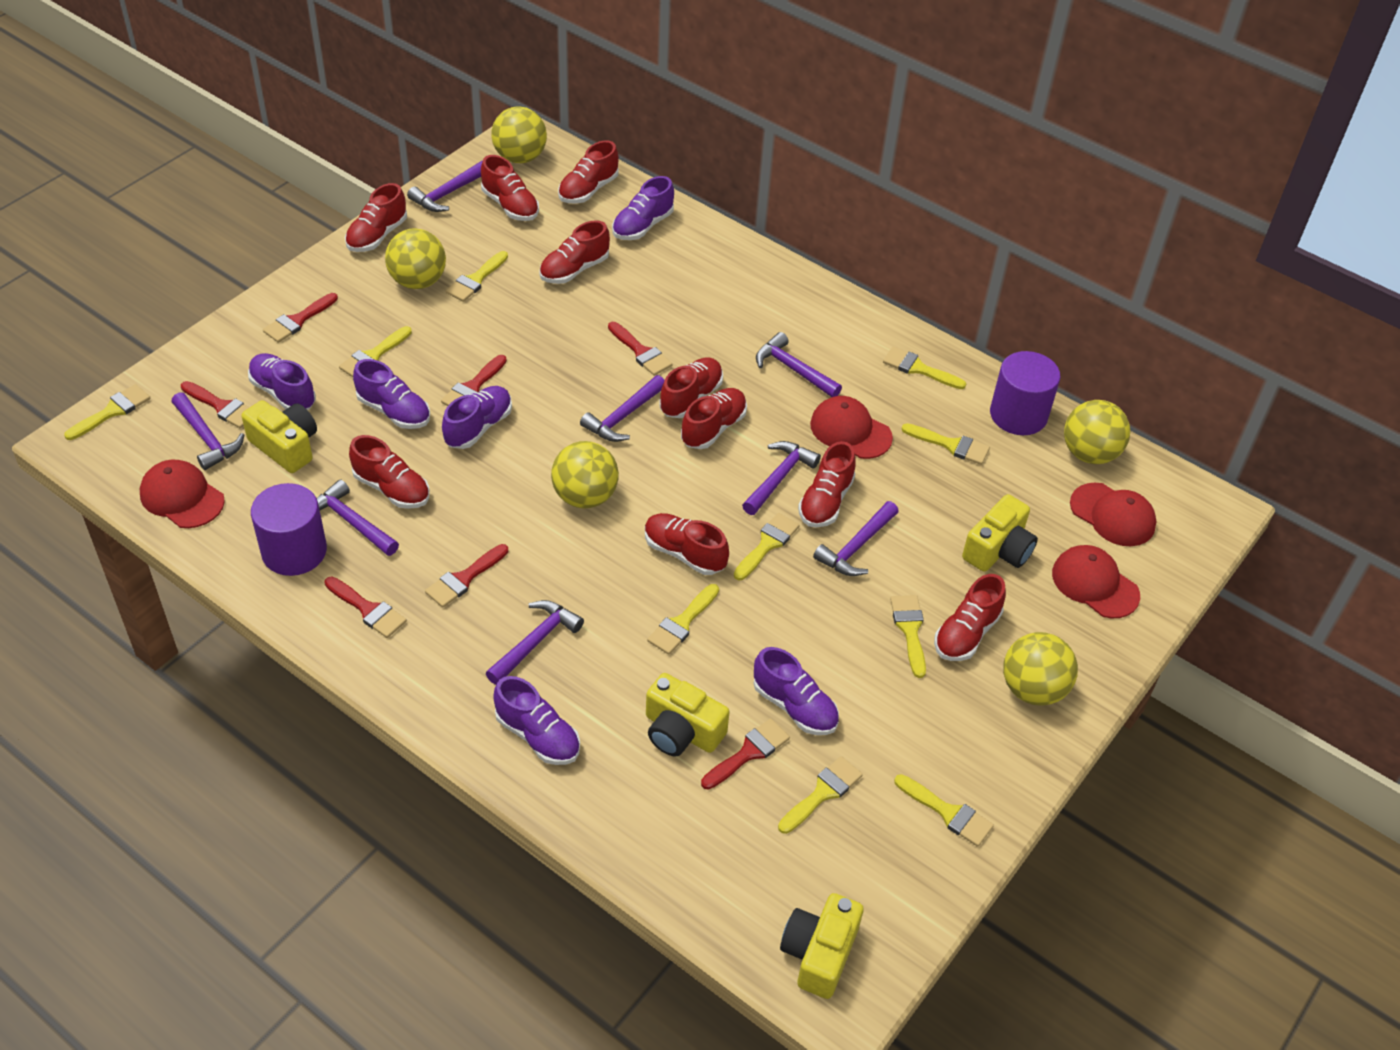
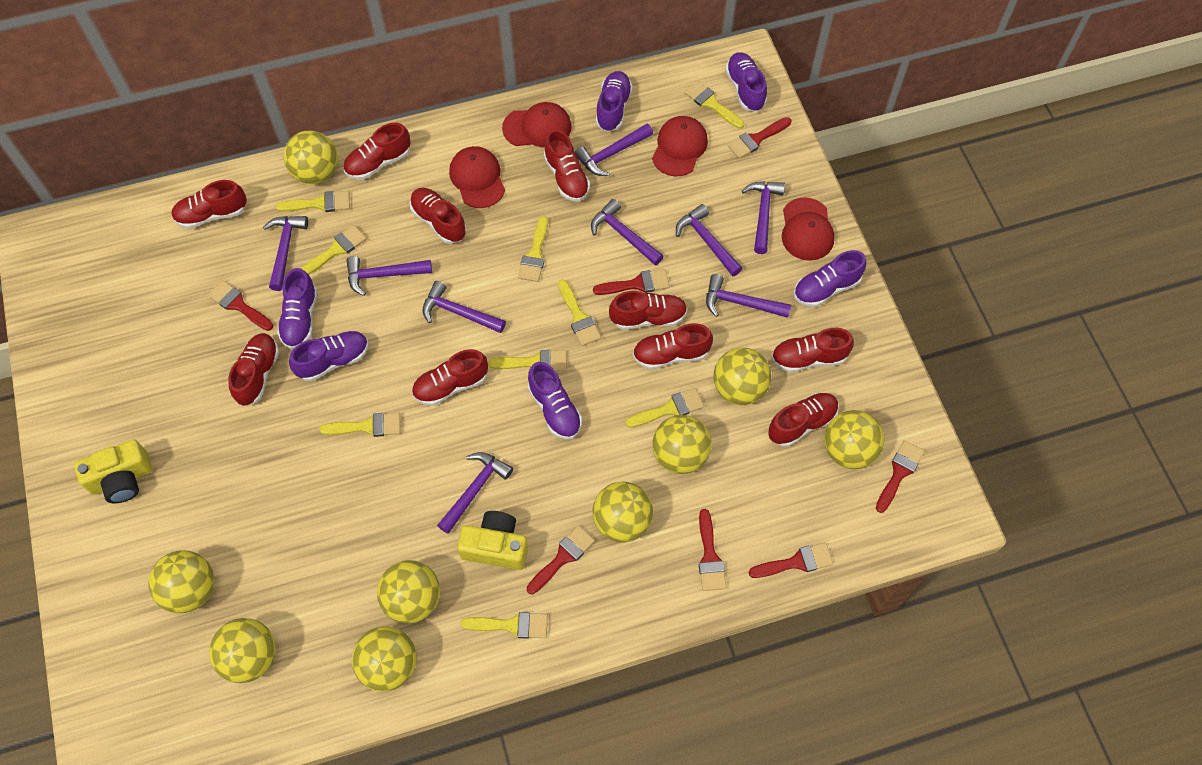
purple cylinder: [251,483,327,576] [990,351,1060,435] = 2 -> none = 0
purple hammer: [171,392,244,470] [317,479,399,556] [407,161,482,212] [486,600,584,685] [580,375,665,442] [742,441,821,515] [756,332,842,397] [813,501,899,576] = 8 -> [263,216,308,291] [347,256,432,296] [423,281,506,333] [437,452,513,534] [575,124,653,176] [591,199,664,266] [676,204,743,276] [706,274,791,318] [742,181,785,254] = 9
yellow ball: [385,228,446,289] [491,106,547,163] [551,441,619,508] [1003,632,1078,705] [1064,400,1130,464] = 5 -> [148,550,214,613] [209,618,276,683] [284,131,338,184] [352,626,417,692] [377,560,440,624] [593,482,653,542] [652,415,711,474] [713,348,772,405] [824,410,885,469] = 9
yellow brush: [64,384,151,440] [339,326,412,377] [446,251,508,302] [647,584,719,655] [734,513,800,580] [778,756,863,834] [883,347,966,389] [890,595,926,678] [894,774,994,847] [902,423,990,465] = 10 -> [276,191,350,212] [300,225,367,275] [320,413,401,437] [461,612,548,639] [488,350,567,371] [518,216,548,282] [558,279,601,346] [626,388,704,428] [684,80,744,129] = 9
yellow camera: [242,400,317,473] [646,673,729,757] [780,893,864,999] [962,494,1038,572] = 4 -> [74,439,152,503] [457,511,528,570] = 2

